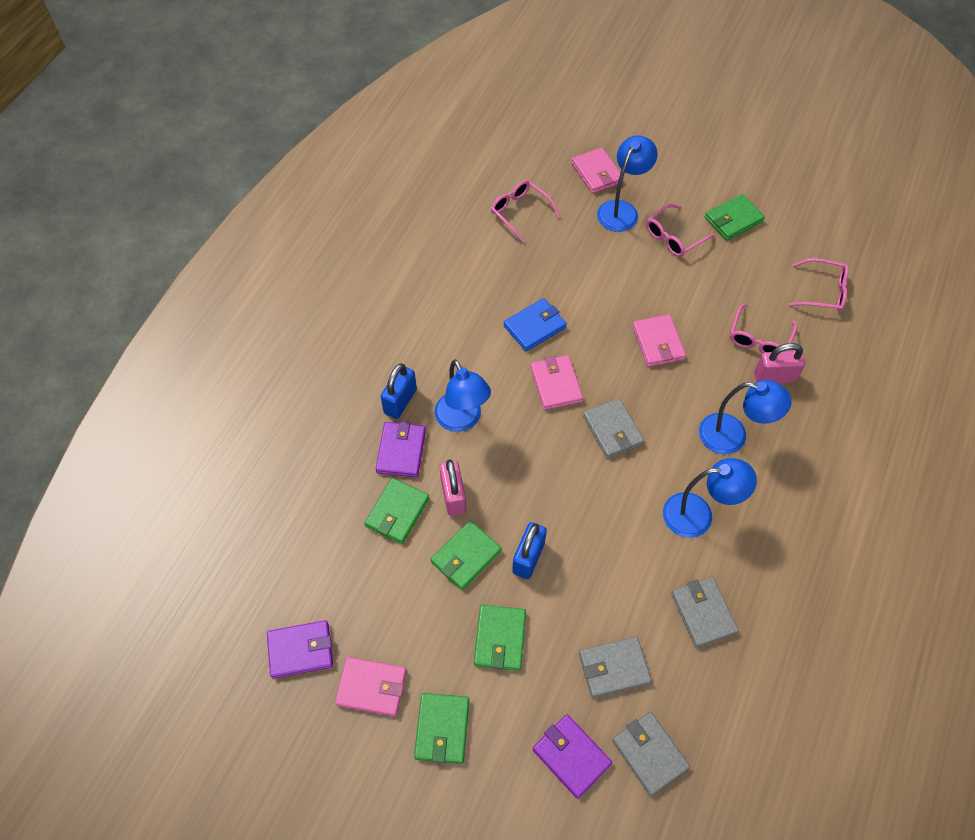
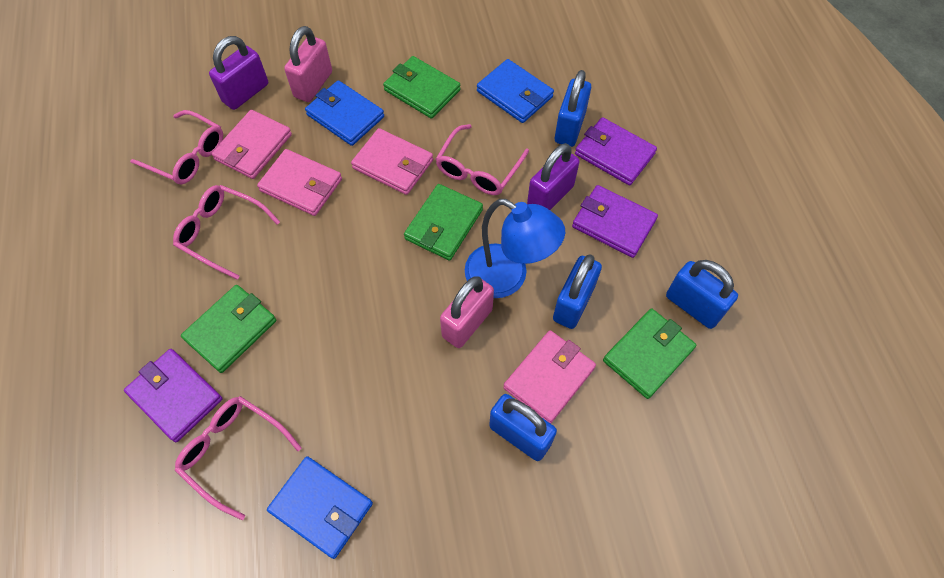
blue lamp: [435,359,491,432] [597,135,658,232] [663,458,757,538] [699,380,792,454] = 4 -> [465,199,565,298] = 1
blue padlock: [381,363,417,419] [512,522,547,579] = 2 -> [489,394,557,461] [553,254,602,329] [555,70,591,147] [666,260,738,329] = 4
blue wallet: [504,298,567,351] = 1 -> [267,456,373,559] [305,80,384,146] [477,59,554,123] = 3
green wallet: [364,478,429,544] [414,693,469,764] [430,521,502,590] [474,605,526,671] [705,194,765,241] = 5 -> [181,285,276,373] [383,56,460,119] [404,184,483,261] [603,309,696,399] = 4
grey wallet: [579,637,652,698] [583,398,644,459] [612,712,690,796] [671,577,739,648] = 4 -> none = 0
purple padlock: none = 0 -> [209,36,268,110] [527,143,579,210] = 2

